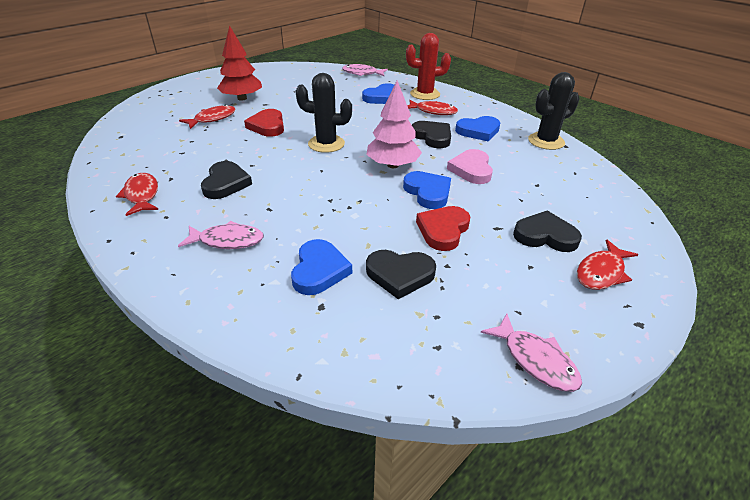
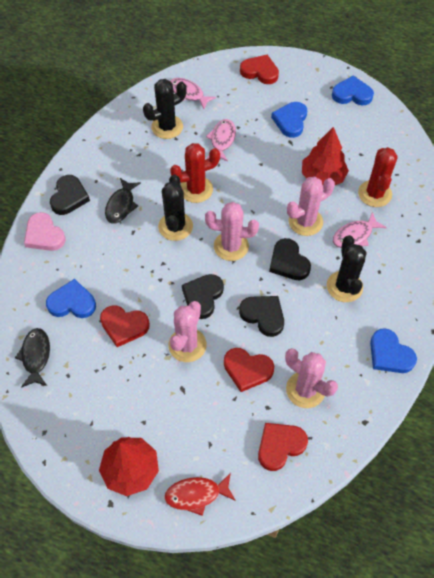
black cactus: [296,73,352,153] [528,72,579,150] = 2 -> [143,79,187,139] [158,175,193,241] [327,235,366,302] = 3
black fish: none = 0 -> [15,328,50,388] [105,178,141,223] = 2
pink cactus: none = 0 -> [168,301,207,362] [205,202,259,261] [285,348,338,408] [287,177,335,236] = 4
pink tree: [366,80,422,168] = 1 -> none = 0
red cactus: [406,33,451,100] = 1 -> [170,143,220,203] [358,147,398,207] = 2
red fish: [116,173,158,216] [179,105,236,129] [408,100,458,115] [577,239,638,290] = 4 -> [164,473,236,516] = 1
red heart: [244,109,284,137] [416,206,470,251] = 2 -> [100,305,150,347] [224,348,274,392] [240,55,279,84] [258,423,308,471] = 4
red tree: [217,25,262,101] = 1 -> [99,437,159,496] [302,127,349,185] = 2

